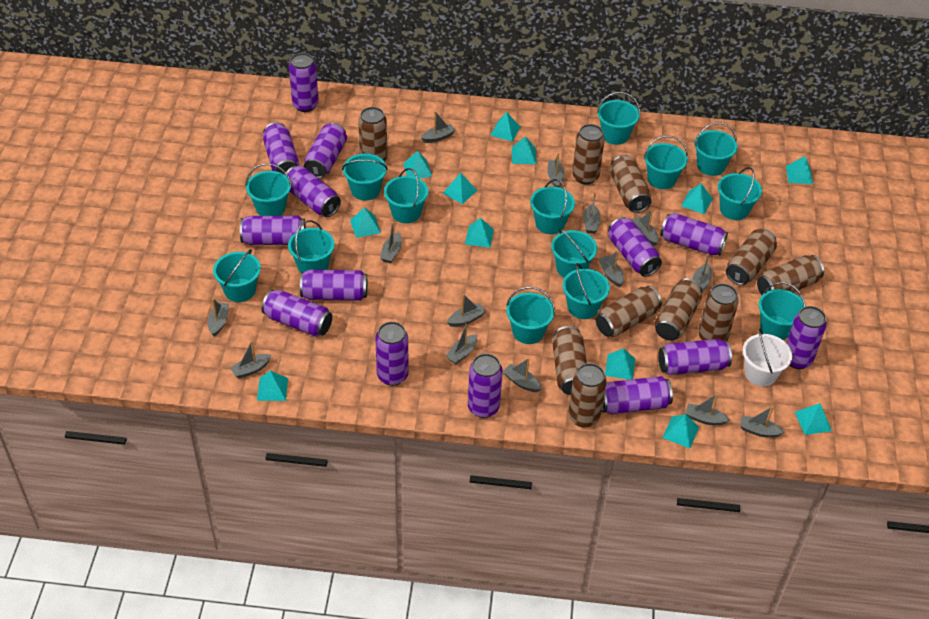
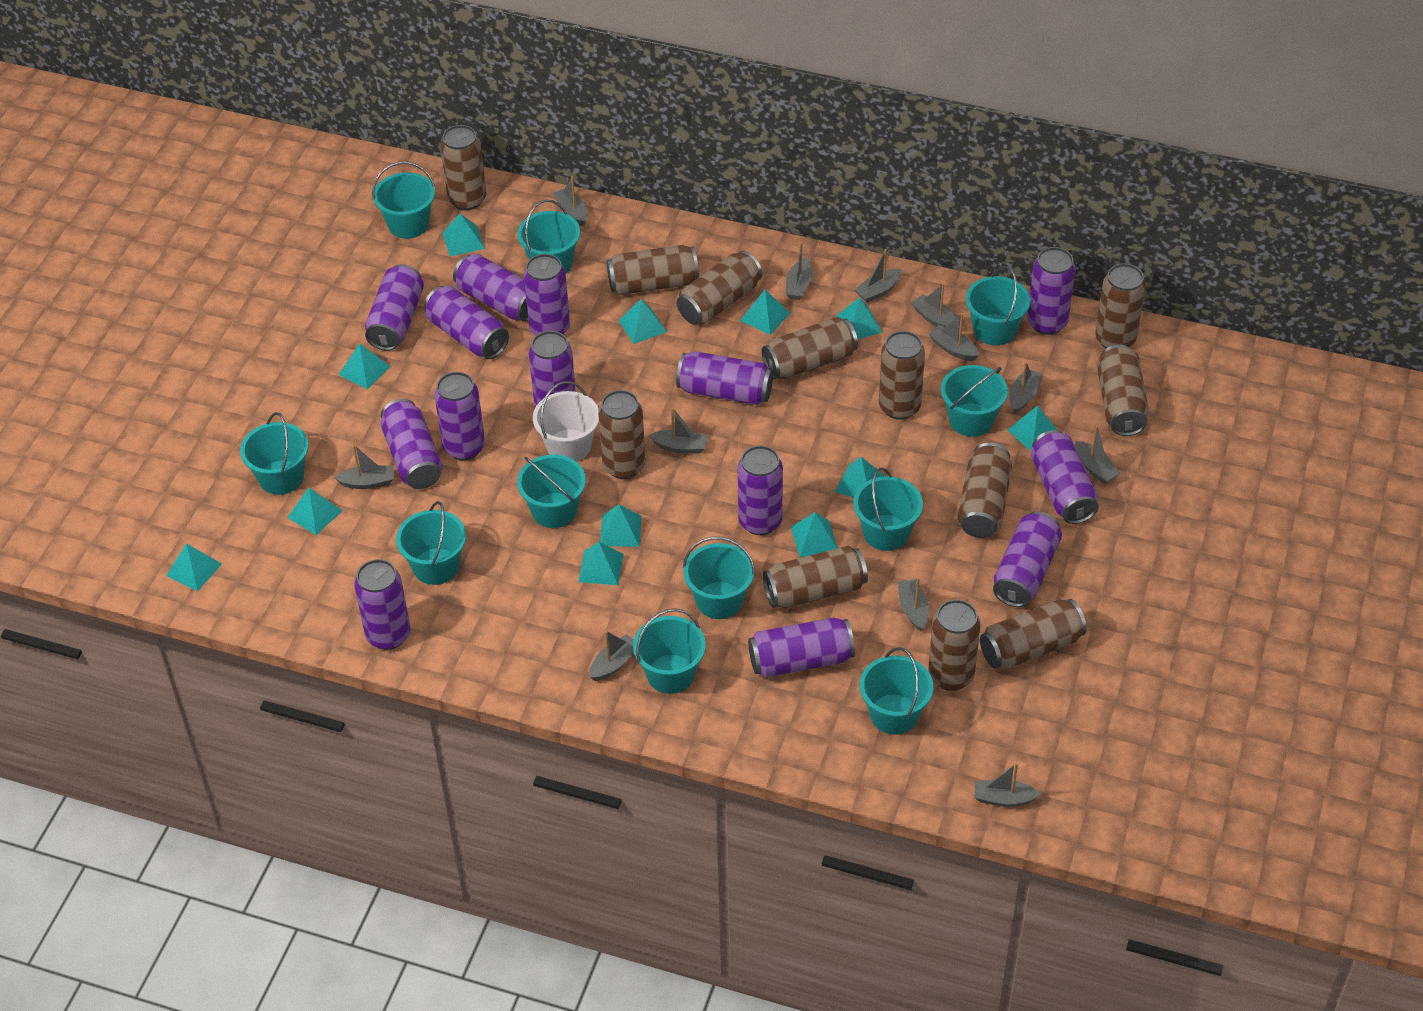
brown can: [358,107,387,162] [552,326,587,395] [568,363,607,428] [572,124,605,184] [596,286,662,337] [609,155,651,213] [654,278,702,341] [698,284,739,341] [726,229,777,285] [757,255,824,295] = 10 -> [440,125,486,211] [598,390,646,479] [607,245,699,295] [677,251,762,325] [762,317,858,380] [763,546,868,608] [879,331,925,420] [928,599,981,691] [958,443,1012,538] [980,599,1087,670] [1095,263,1146,348] [1097,345,1149,436] = 12
grey boat: [208,299,229,336] [230,341,271,378] [380,222,402,263] [421,111,456,143] [445,323,477,364] [447,294,486,327] [503,358,541,392] [547,153,564,187] [583,193,601,234] [598,251,624,287] [632,210,659,246] [685,394,730,425] [692,253,712,293] [740,406,785,438] = 14 -> [334,445,393,489] [553,176,588,226] [590,631,634,681] [649,407,708,454] [786,242,813,300] [855,249,902,303] [898,577,929,631] [912,283,956,327] [929,313,979,361] [975,763,1041,807] [1009,362,1042,414] [1075,425,1121,484] = 12
turquoise bucket: [213,249,261,302] [245,163,292,216] [288,220,335,273] [342,154,388,200] [384,168,428,223] [506,287,555,344] [530,179,575,234] [551,228,597,278] [562,263,610,319] [597,92,640,145] [644,135,688,189] [695,122,737,176] [718,167,762,220] [758,282,806,340] = 14 -> [240,412,308,495] [372,161,436,239] [396,501,466,585] [517,199,580,273] [517,454,586,528] [633,608,706,694] [683,537,755,619] [853,468,923,551] [860,647,933,735] [941,365,1008,437] [965,266,1030,346] = 11

